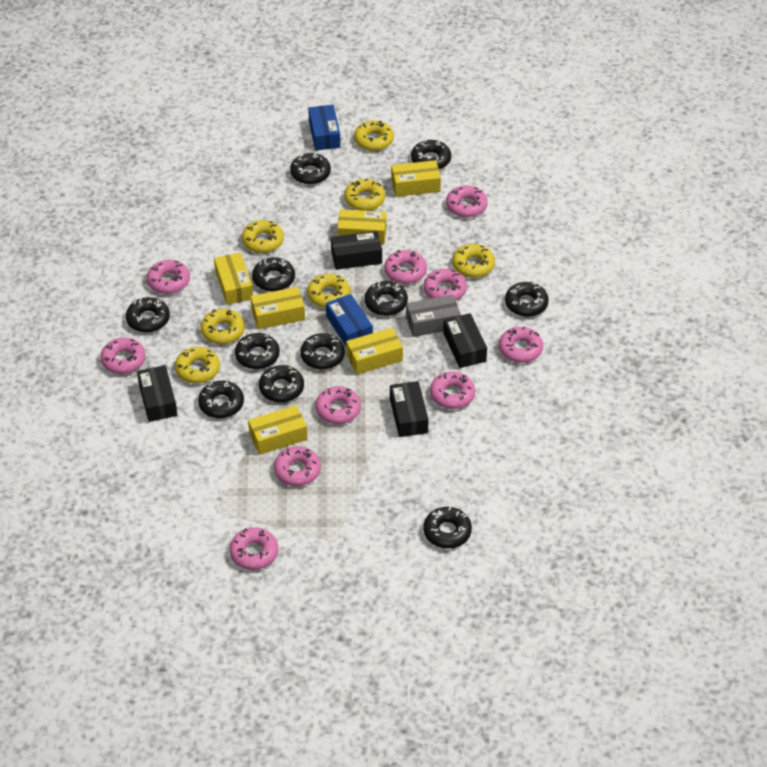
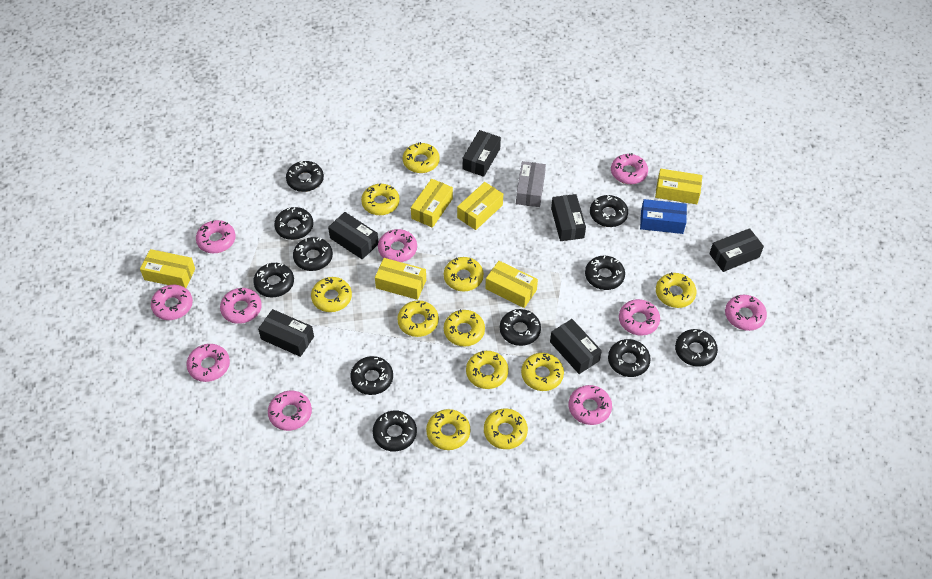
black box: [137,365,177,422] [331,231,382,270] [390,381,429,437] [443,313,487,368] = 4 -> [258,309,314,357] [328,212,378,259] [462,130,501,177] [550,319,602,374] [551,194,586,241] [709,228,764,272] = 6
blue box: [308,105,341,150] [326,294,373,346] = 2 -> [640,199,687,234] = 1
yellow donut: [175,347,220,383] [200,309,245,344] [242,220,284,253] [307,274,350,308] [344,179,385,211] [354,120,394,151] [452,244,495,278] = 7 -> [311,277,352,312] [361,184,400,215] [397,300,439,337] [403,142,440,173] [426,409,471,450] [444,257,484,291] [444,309,485,347] [466,351,509,389] [484,408,528,449] [521,353,564,391] [656,272,696,308] = 11

